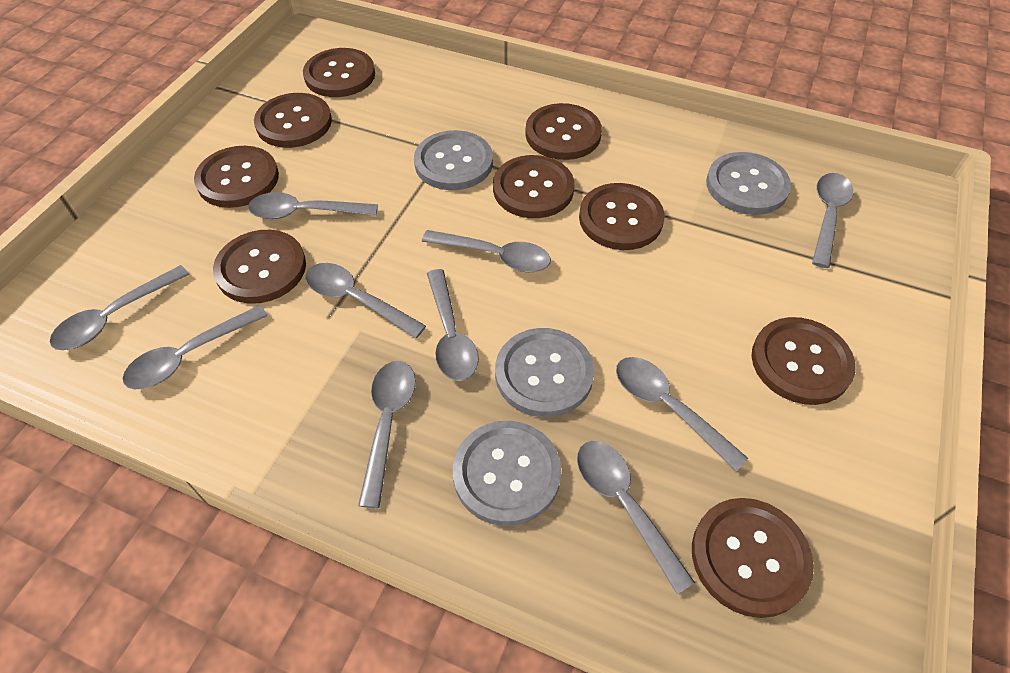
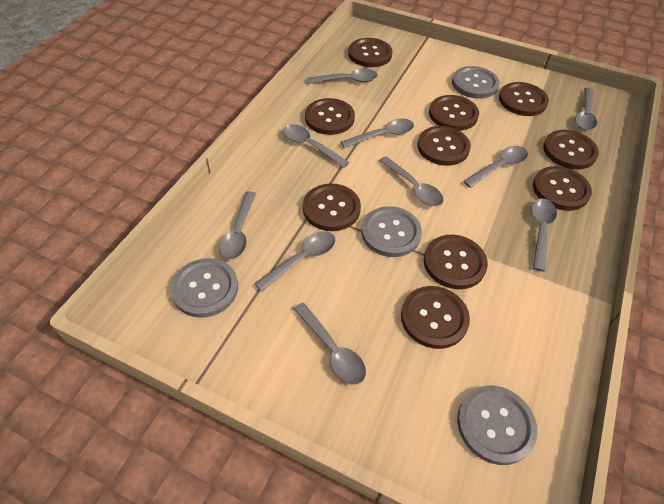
brown button: [194,146,279,208] [213,230,306,304] [254,93,332,148] [303,48,375,97] [493,155,574,218] [525,103,602,160] [579,183,665,250] [692,498,814,618] [752,317,856,405] = 9 -> [303,183,361,231] [305,98,355,135] [348,38,393,67] [401,286,470,349] [417,126,471,166] [424,235,488,289] [429,95,479,131] [499,82,549,116] [533,166,592,211] [543,130,599,170] = 10

